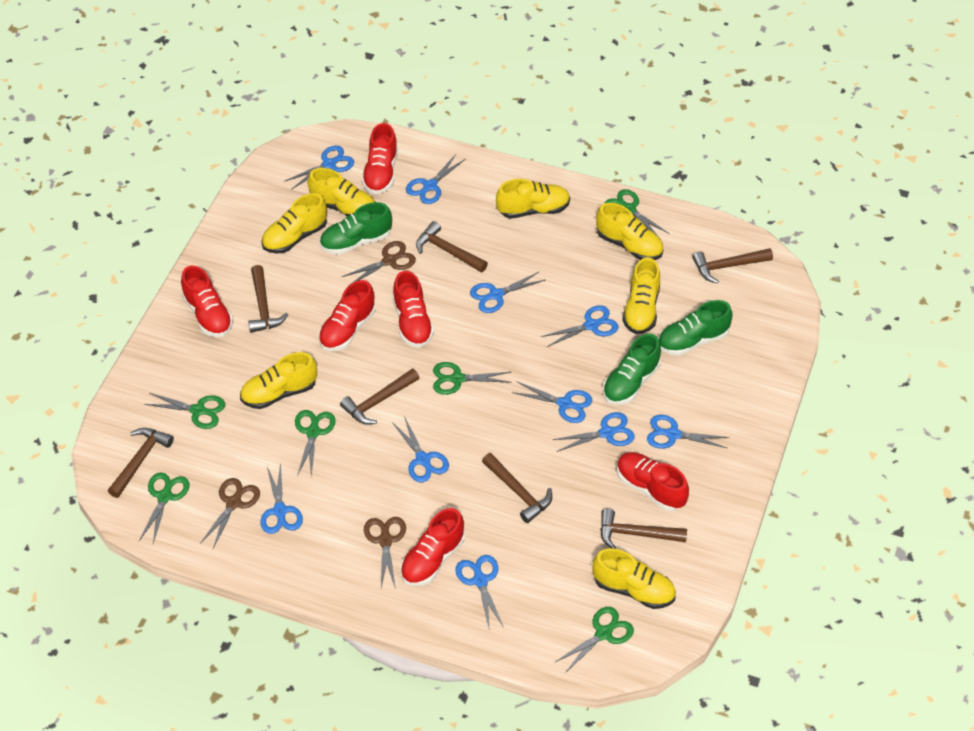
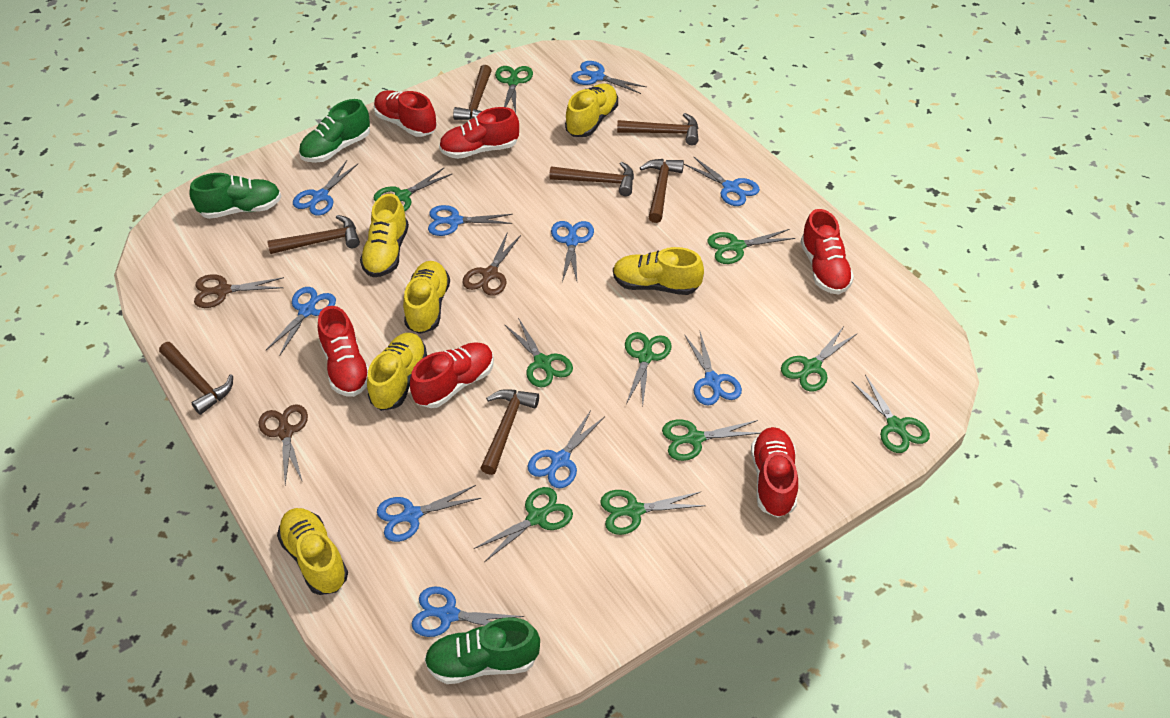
green scissors: [139,473,190,543] [144,393,225,429] [295,410,336,477] [433,362,512,395] [555,607,634,673] [605,189,670,236] = 6 -> [373,168,452,211] [474,487,573,562] [495,66,533,113] [505,318,573,388] [600,490,706,535] [625,332,672,405] [662,419,761,461] [707,229,795,264] [781,328,857,392] [851,374,930,453] = 10
yellow shoe: [240,352,317,409] [261,193,327,254] [307,168,375,216] [496,179,570,218] [592,548,676,609] [596,203,664,260] [622,257,660,334] = 7 -> [277,508,348,595] [360,194,409,278] [367,333,427,411] [403,261,450,334] [565,83,618,137] [613,247,704,295] = 6

